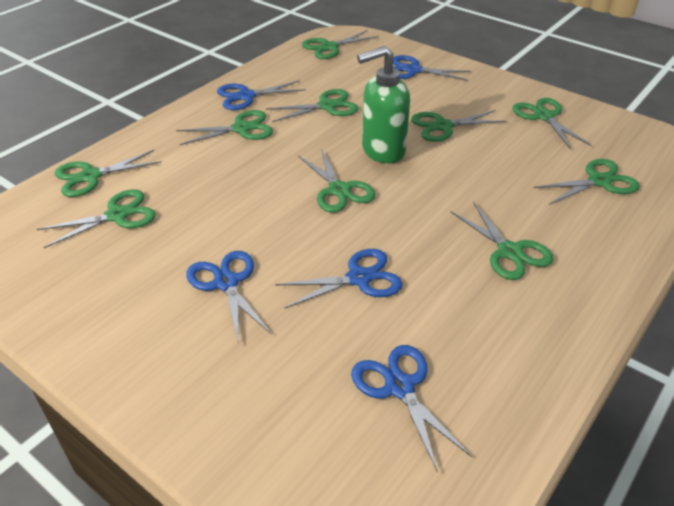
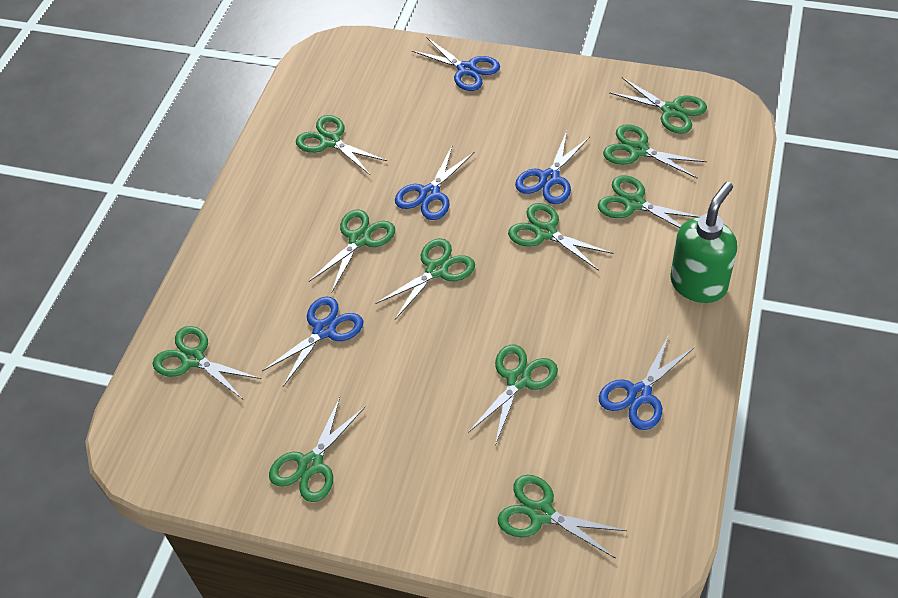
green scissors: [37,189,156,248] [55,150,162,197] [176,110,273,145] [266,89,358,122] [298,148,376,213] [302,30,379,59] [411,110,506,142] [450,201,554,280] [512,98,592,150] [533,159,640,205] = 10 -> [153,326,261,399] [269,397,365,502] [296,115,387,175] [309,210,395,293] [375,238,475,320] [468,345,558,446] [498,475,627,558] [508,203,614,271] [598,175,701,228] [603,124,707,179] [609,77,707,134] = 11

